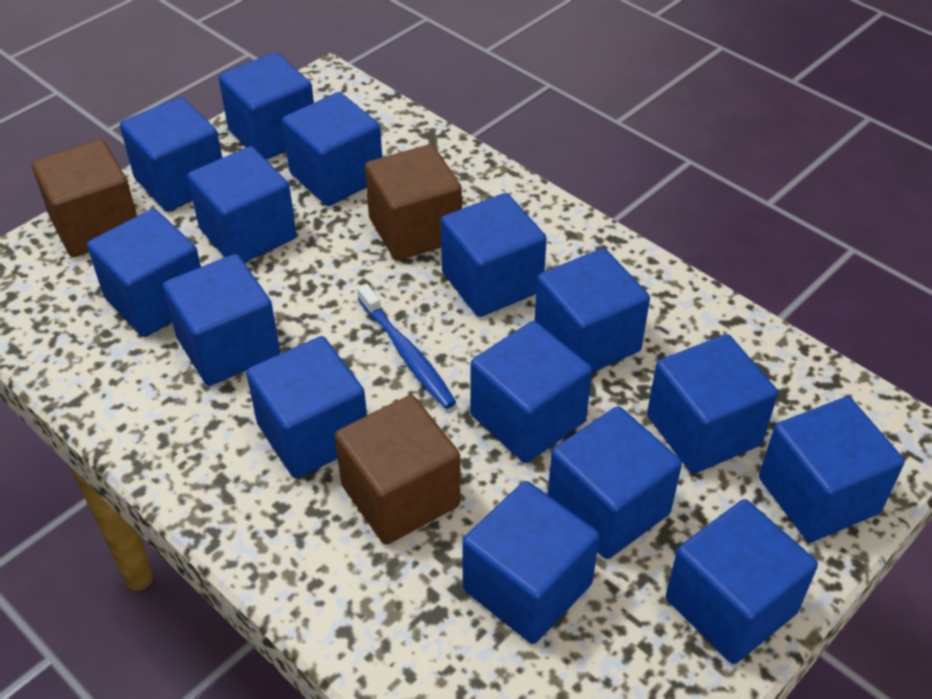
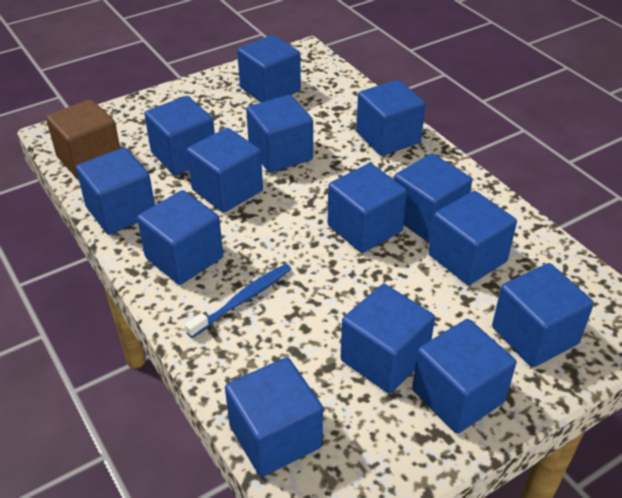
blue cube: [87,209,201,337] [120,97,222,212] [163,254,280,386] [187,146,297,263] [219,52,314,160] [246,336,367,478] [282,92,382,206] [441,193,547,317] [463,481,600,644] [470,321,592,463] [534,248,650,373] [548,406,682,559] [647,334,778,474] [666,499,818,664] [759,397,905,542] = 15 -> [76,147,155,235] [137,190,223,285] [144,96,215,175] [187,128,263,213] [225,357,323,477] [237,35,301,102] [246,95,313,173] [328,163,407,253] [340,284,435,394] [356,80,426,156] [394,154,472,242] [412,319,516,434] [429,191,517,285] [492,263,594,367] = 14
brown cube: [32,139,137,257] [335,395,460,545] [365,144,462,261] = 3 -> [46,99,120,179] = 1

